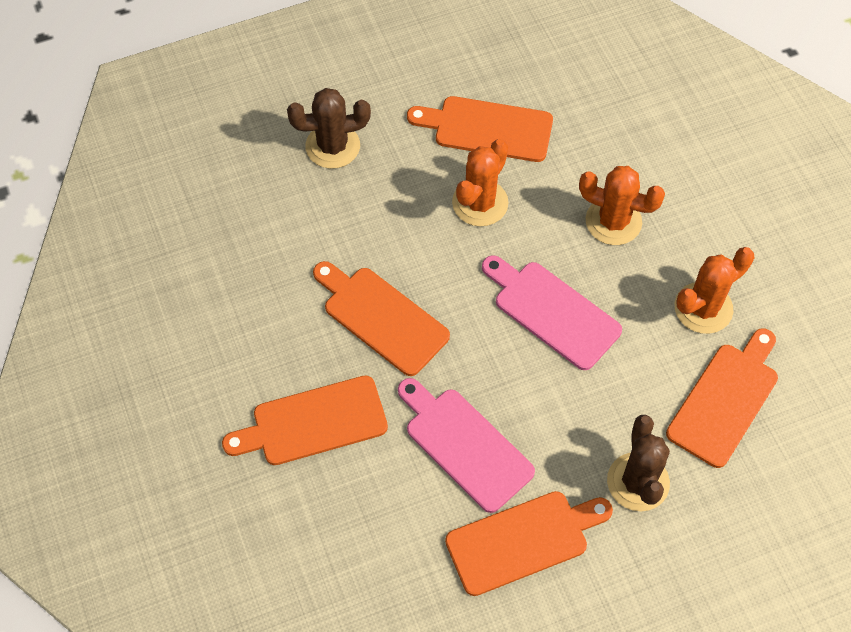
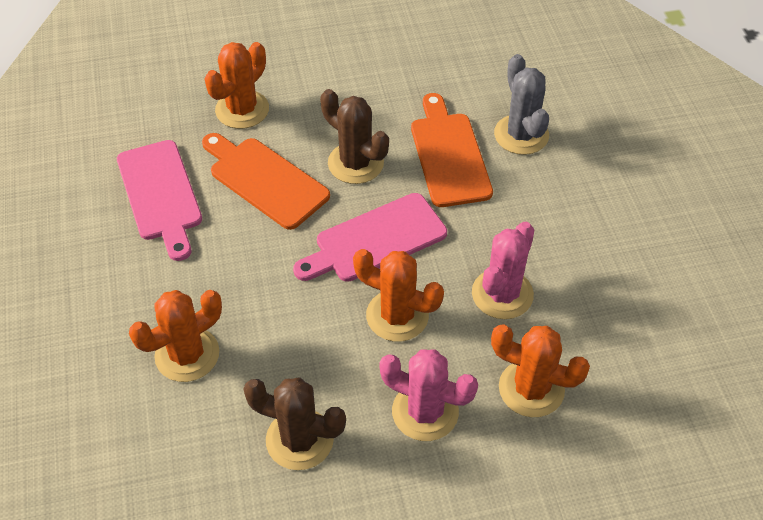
grey cactus: none = 0 -> [494,54,549,155] = 1
orange cactus: [452,139,509,226] [579,166,665,245] [675,247,754,334] = 3 -> [129,290,222,382] [204,42,269,129] [353,249,444,342] [491,325,590,417] = 4
orange cutting board: [222,376,388,465] [313,261,450,376] [407,96,553,162] [445,491,613,596] [666,328,778,468] = 5 -> [202,133,330,230] [411,93,493,207] = 2
pink cactus: none = 0 -> [379,350,478,441] [472,222,534,319] = 2

